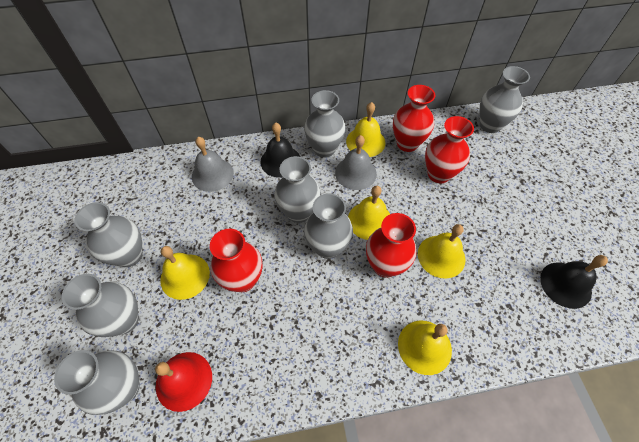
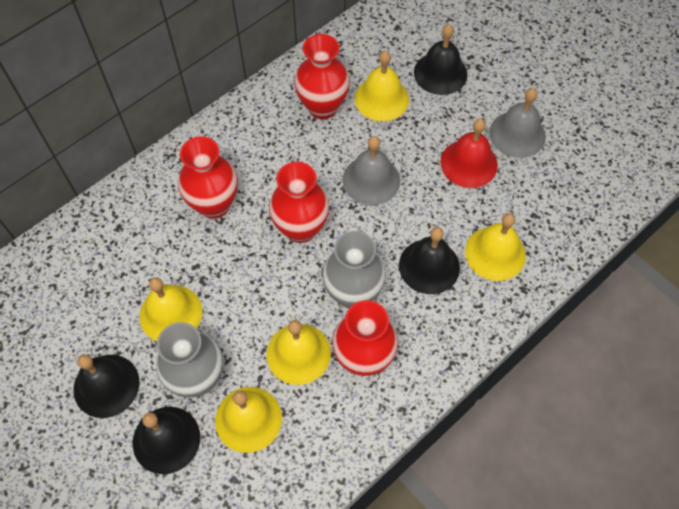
black bell: [260,123,300,178] [540,255,608,309] = 2 -> [74,354,140,418] [133,407,200,474] [399,227,460,294] [414,24,468,95] = 4
grey vase: [54,350,140,415] [62,274,139,337] [75,202,143,267] [274,156,321,223] [304,90,346,158] [304,193,353,259] [480,66,530,133] = 7 -> [156,322,223,398] [322,231,386,308] = 2

